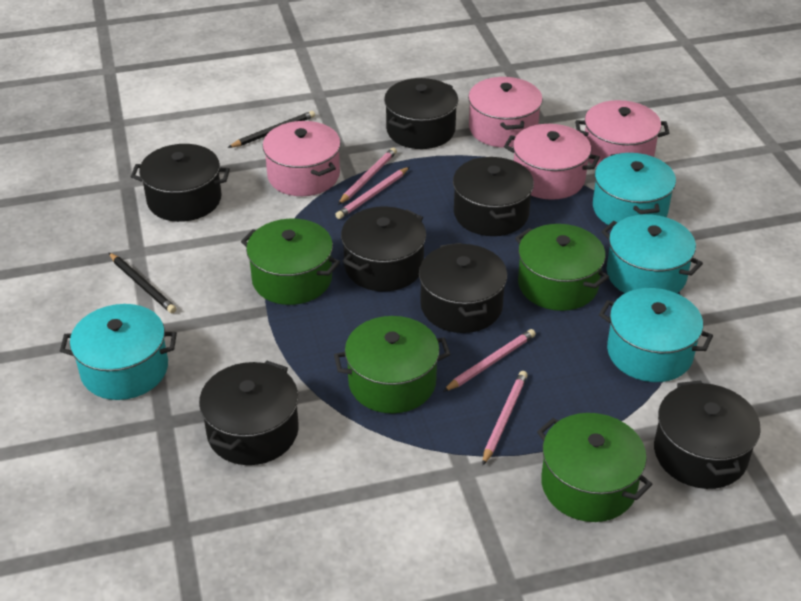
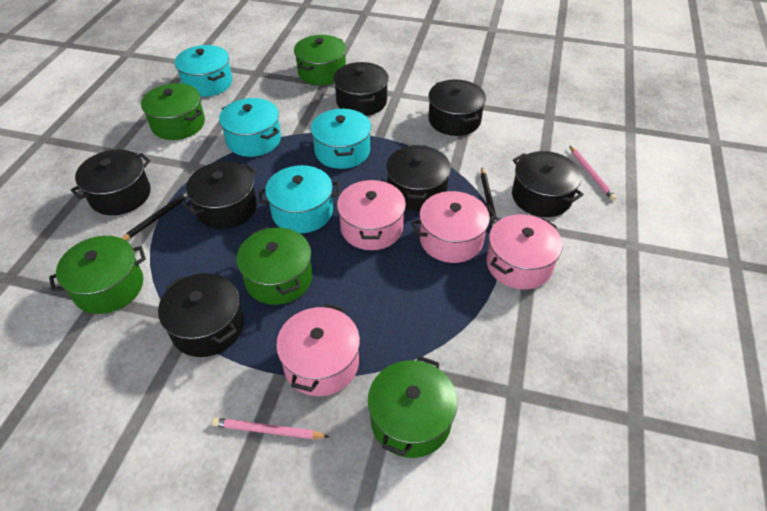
green pot: [241,219,340,305] [334,316,451,414] [515,224,609,311] [537,413,652,522] = 4 -> [49,236,146,314] [141,83,205,140] [236,227,313,305] [294,35,346,85] [368,356,457,458] = 5
pink pencil: [335,167,409,219] [338,147,397,205] [443,329,536,392] [482,371,528,466] = 4 -> [212,418,329,439] [570,146,616,201] = 2

